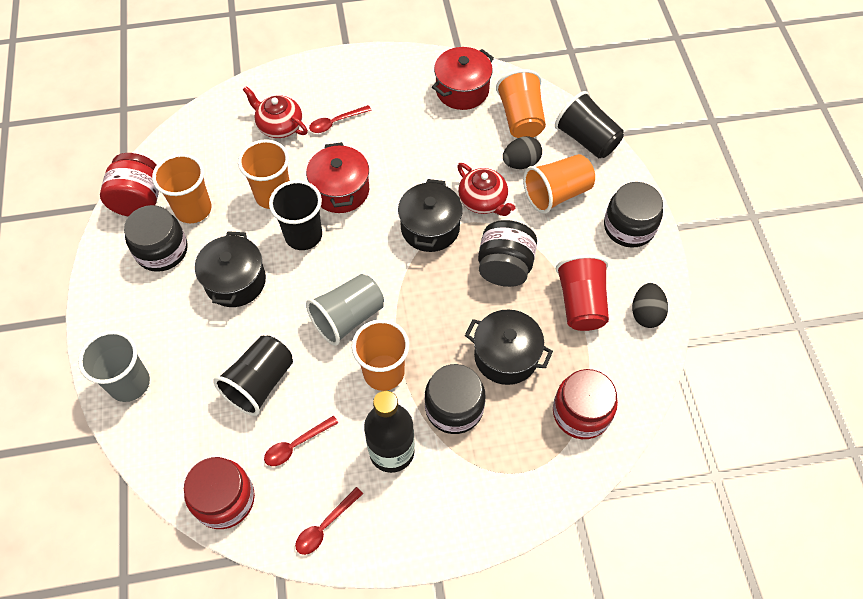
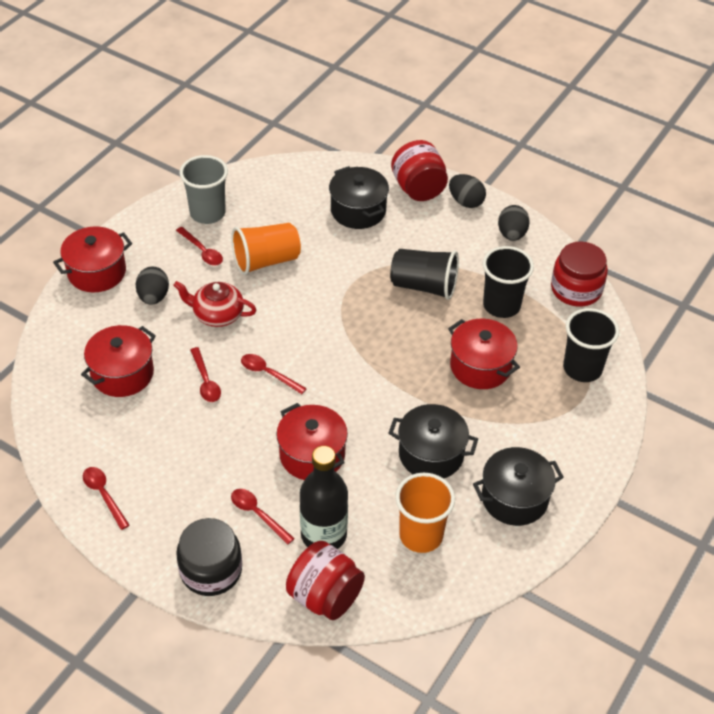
black egg: [503,136,542,169] [632,283,668,328] = 2 -> [135,266,169,305] [449,174,486,208] [498,205,530,241] = 3
black jar: [124,205,188,272] [425,364,486,434] [478,220,537,287] [604,182,663,248] = 4 -> [176,518,242,596] = 1
grey cup: [78,330,150,402] [306,274,384,346] = 2 -> [180,155,228,224] = 1
orange cup: [152,154,212,223] [238,139,290,209] [352,319,409,391] [496,69,546,138] [523,154,595,214] = 5 -> [231,223,301,275] [395,473,455,553] = 2
red cup: [556,254,609,331] = 1 -> none = 0
red pot: [306,142,369,213] [432,47,494,110] = 2 -> [53,226,132,292] [81,325,156,397] [276,403,348,480] [448,319,520,389] = 4
red spoon: [264,415,338,466] [295,487,363,555] [309,105,372,133] = 3 -> [83,467,129,530] [176,227,223,266] [190,347,221,402] [231,489,295,545] [241,354,307,394] = 5
red teapot: [243,86,308,138] [457,163,515,216] = 2 -> [173,281,256,327] = 1

